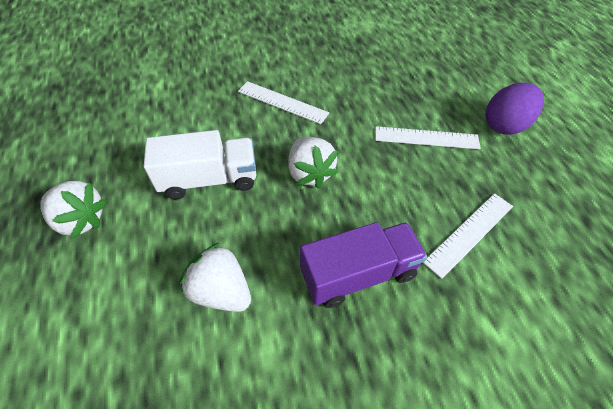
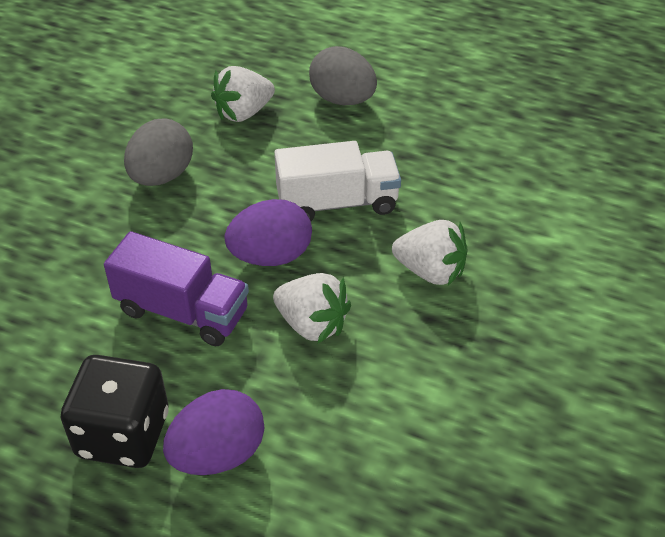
black dice: none = 0 -> [61,355,168,468] = 1
grey egg: none = 0 -> [124,119,193,186] [309,46,377,105] = 2
purple egg: [486,83,544,135] = 1 -> [163,389,264,475] [224,199,312,266] = 2
white ruler: [238,81,329,124] [375,126,481,149] [423,193,513,279] = 3 -> none = 0

